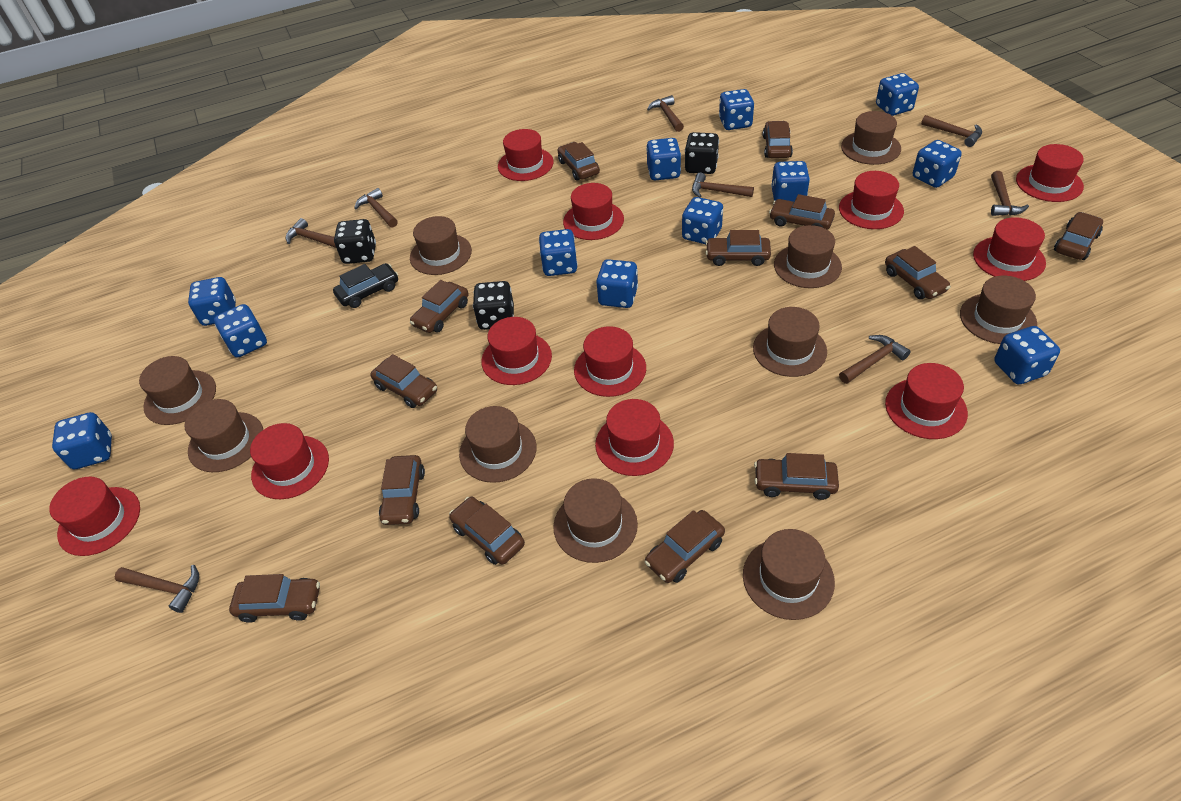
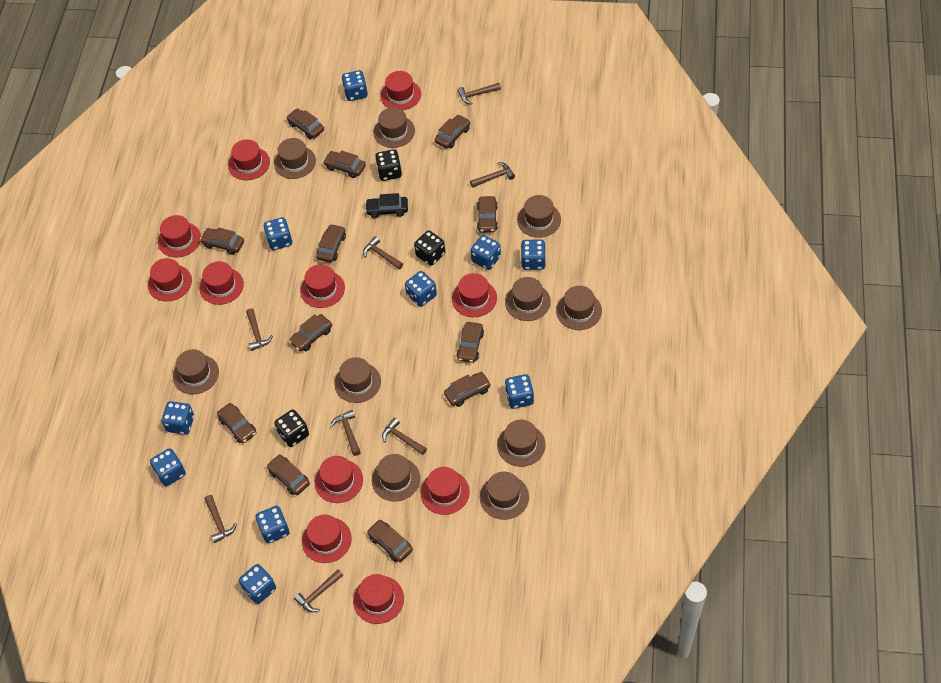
blue dice: [52,412,112,469] [188,277,236,326] [214,304,267,358] [539,229,578,276] [596,259,638,308] [646,138,681,180] [682,197,723,244] [719,89,754,130] [771,161,810,202] [876,73,919,116] [913,140,962,188] [994,326,1060,384] = 12 -> [150,448,186,486] [162,401,194,435] [239,564,276,604] [255,506,289,543] [264,217,292,250] [342,70,368,101] [405,271,437,307] [470,235,501,270] [505,374,534,409] [521,239,546,270] = 10
brown car: [229,574,320,623] [370,354,437,408] [379,455,425,525] [410,280,468,333] [449,497,525,565] [558,142,600,181] [645,510,725,583] [705,230,771,266] [754,453,839,500] [763,121,793,158] [769,194,835,230] [885,246,950,299] [1054,212,1103,260] = 13 -> [200,227,244,255] [217,403,256,443] [267,454,310,495] [287,108,324,139] [289,314,332,352] [316,224,346,262] [323,150,366,178] [367,520,413,562] [435,115,470,148] [444,372,491,407] [457,322,484,363] [477,196,498,233] = 12

